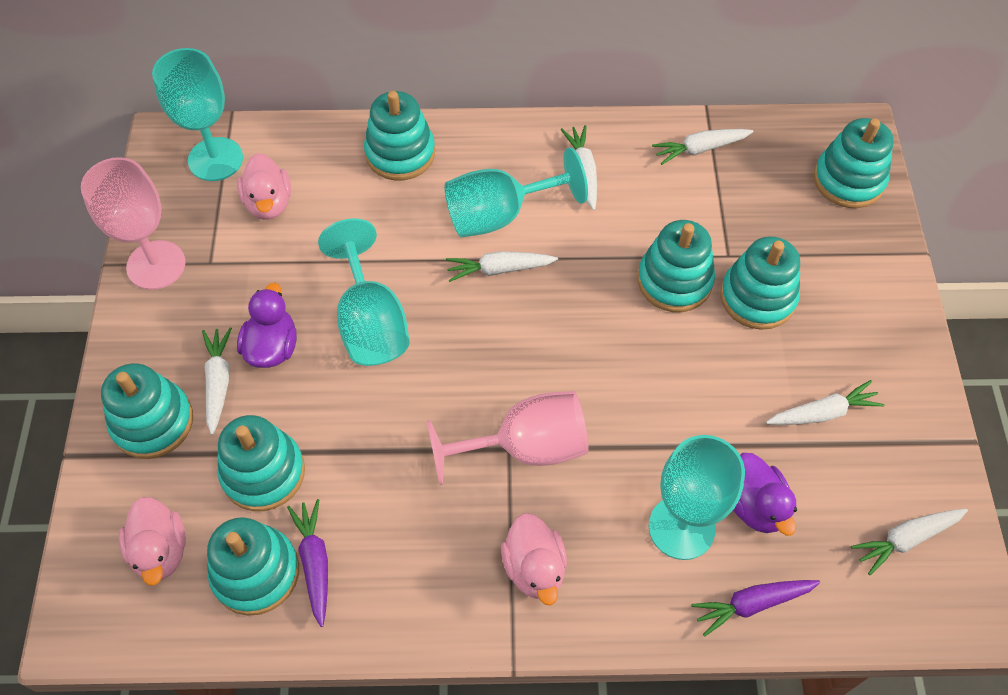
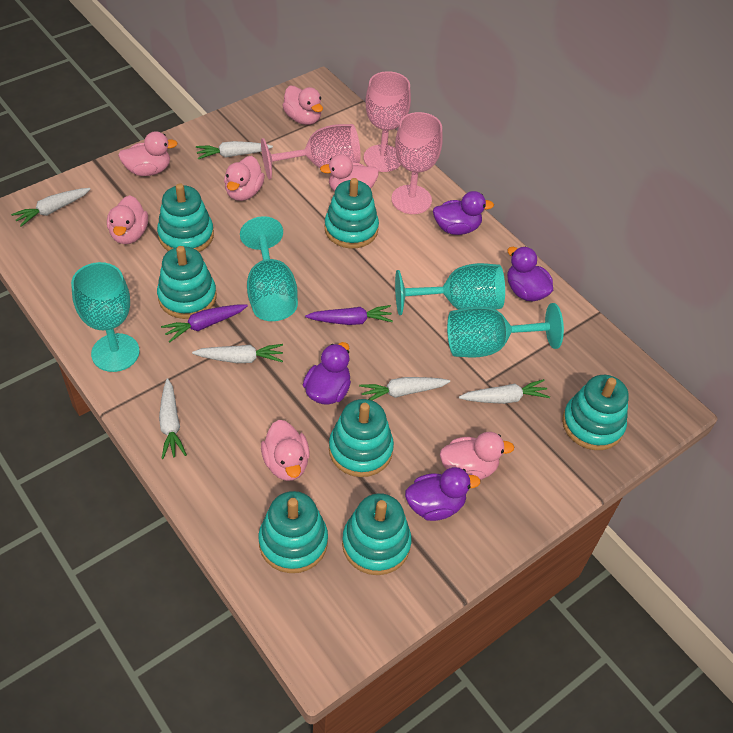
pink duck: [119,497,186,585] [237,153,291,219] [501,513,567,605] = 3 -> [107,195,148,244] [118,131,178,176] [224,156,265,201] [261,420,310,481] [282,86,323,125] [320,154,379,191] [440,432,514,480] = 7
pink goblet: [81,157,186,290] [427,391,588,485] = 2 -> [261,124,361,180] [364,71,411,172] [391,112,443,214] = 3
purple duck: [237,283,297,368] [733,453,797,536] = 2 -> [303,342,351,405] [405,467,480,521] [433,191,494,235] [507,247,553,301] = 4

